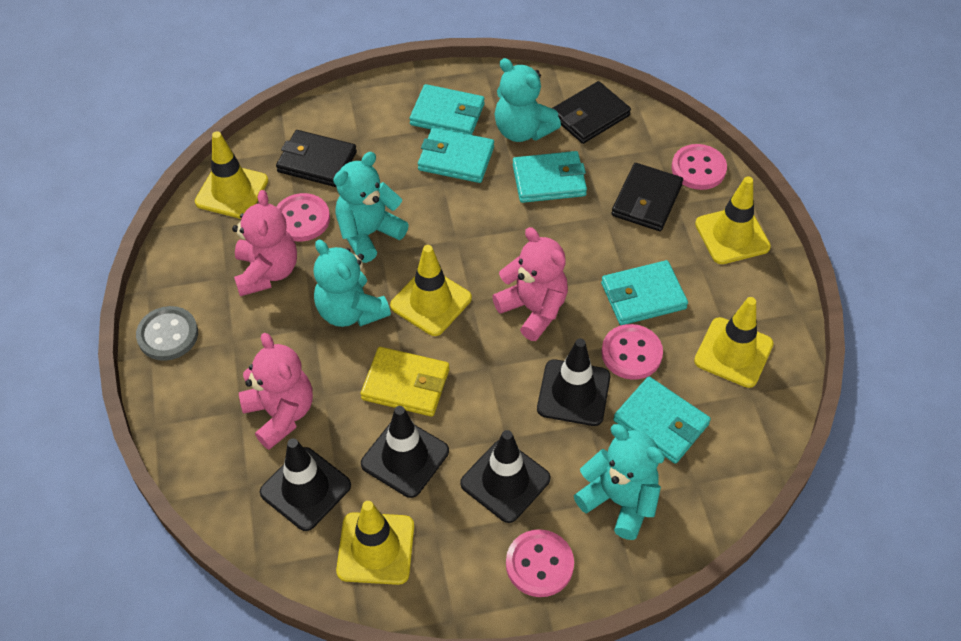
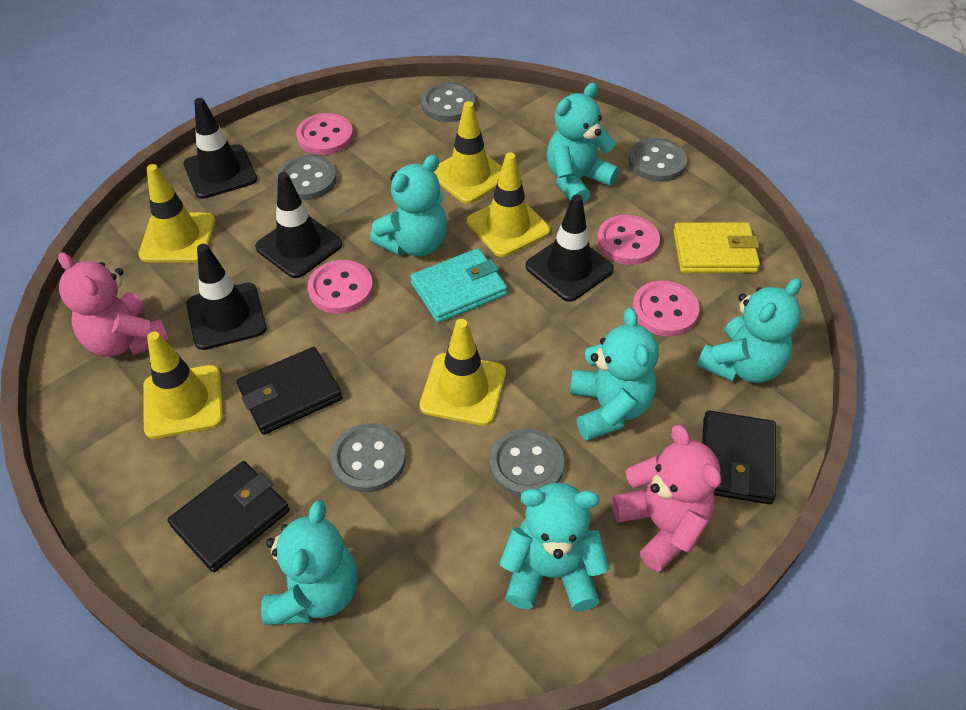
grey button: [136,306,198,361] = 1 -> [277,155,337,200] [330,423,406,492] [421,82,475,122] [490,428,564,497] [629,138,687,182] = 5
pink teddy bear: [232,190,297,296] [239,333,313,450] [492,227,568,341] = 3 -> [58,252,170,357] [611,424,721,572] = 2
turquoise teddy bear: [314,240,391,327] [333,152,409,263] [495,58,561,142] [574,424,665,540] = 4 -> [261,500,358,625] [370,155,447,256] [500,483,610,611] [547,83,619,204] [570,308,659,441] [697,278,802,383] = 6
turquoise wallet: [410,84,485,135] [418,127,494,183] [513,151,587,203] [601,260,688,325] [613,377,711,464] = 5 -> [410,248,507,323] = 1

